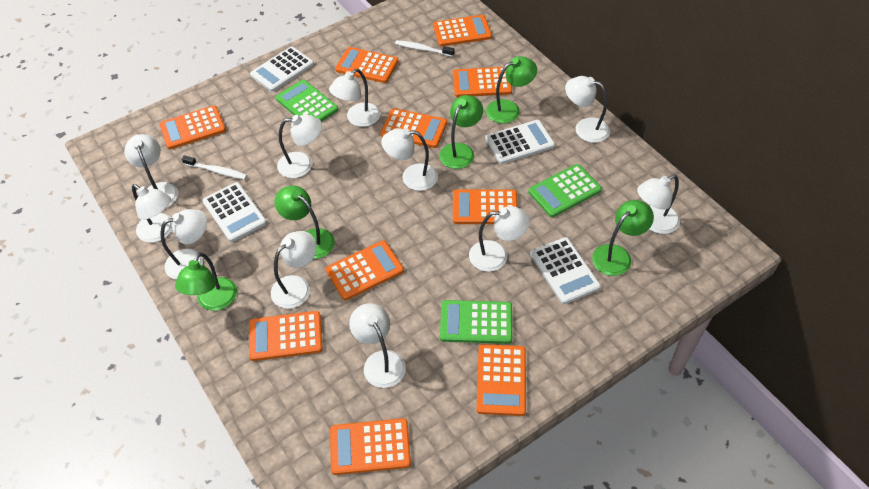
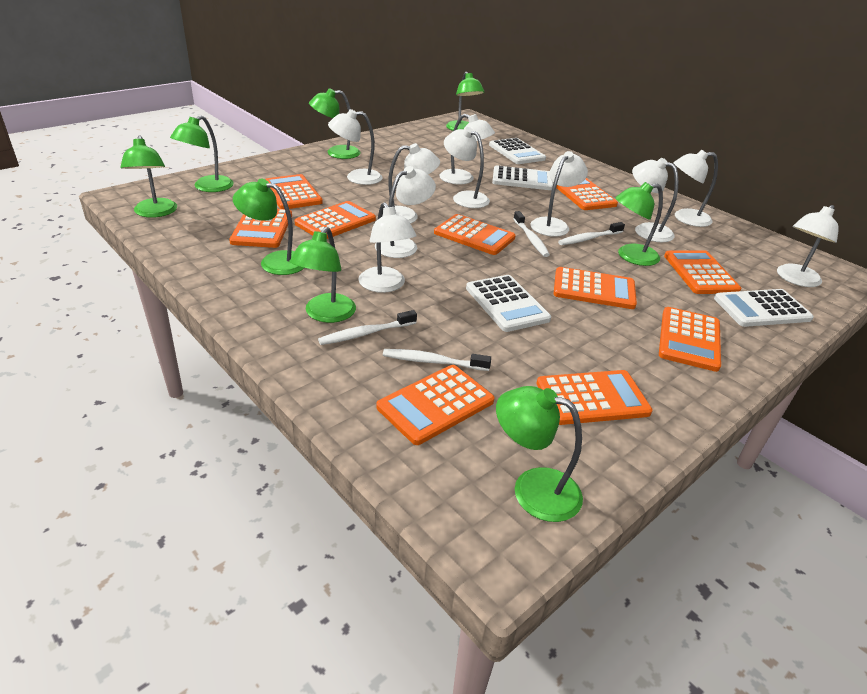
green calculator: [276,80,338,122] [440,300,512,344] [528,164,602,217] = 3 -> none = 0
green lamp: [175,252,237,311] [274,186,335,259] [439,95,483,169] [486,56,537,124] [592,200,654,276] = 5 -> [120,135,177,218] [170,115,234,192] [233,179,304,275] [289,227,356,323] [309,88,360,159] [446,72,485,131] [496,386,583,522] [615,182,663,266] = 8
white lamp: [124,134,178,207] [132,184,173,243] [160,209,207,280] [271,231,316,309] [277,114,322,178] [329,69,380,127] [349,303,406,388] [381,128,438,191] [469,206,530,272] [565,76,610,143] [637,174,680,234] = 11 -> [328,109,383,185] [359,202,417,293] [375,166,436,258] [388,143,440,224] [439,114,495,184] [444,127,490,208] [530,151,588,237] [632,158,678,242] [674,150,718,227] [777,205,839,287] = 10
white toothbrush: [182,155,247,180] [395,40,455,57] = 2 -> [318,310,417,345] [383,349,491,371] [513,211,550,257] [558,222,625,245] = 4

